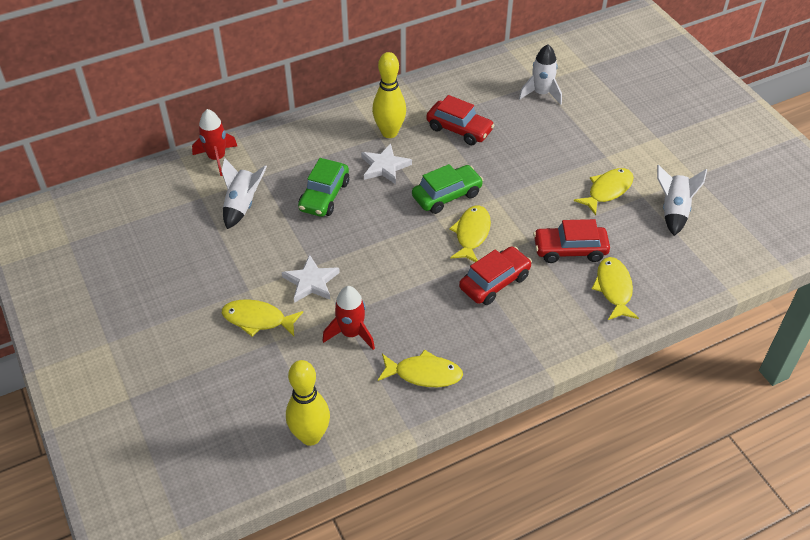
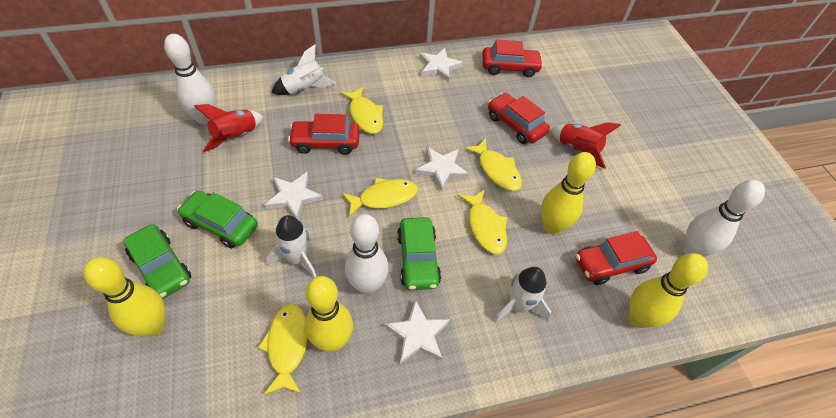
green car: [298,158,349,217] [412,164,483,214] = 2 -> [123,224,192,299] [177,191,258,248] [397,217,441,290] = 3
red car: [426,95,495,145] [459,246,532,305] [533,219,610,263] = 3 -> [288,114,360,155] [482,39,543,77] [488,93,550,144] [575,231,657,285] = 4
white bowling pin: none = 0 -> [164,34,215,124] [345,214,389,295] [683,180,765,257] = 3
white star: [282,255,340,303] [361,144,412,184] = 2 -> [265,172,323,220] [385,300,450,364] [415,147,469,191] [419,48,463,82] = 4
yellow bowling pin: [286,360,330,446] [372,52,406,138] = 2 -> [84,257,166,336] [305,276,353,352] [541,152,596,235] [628,253,708,328] = 4

